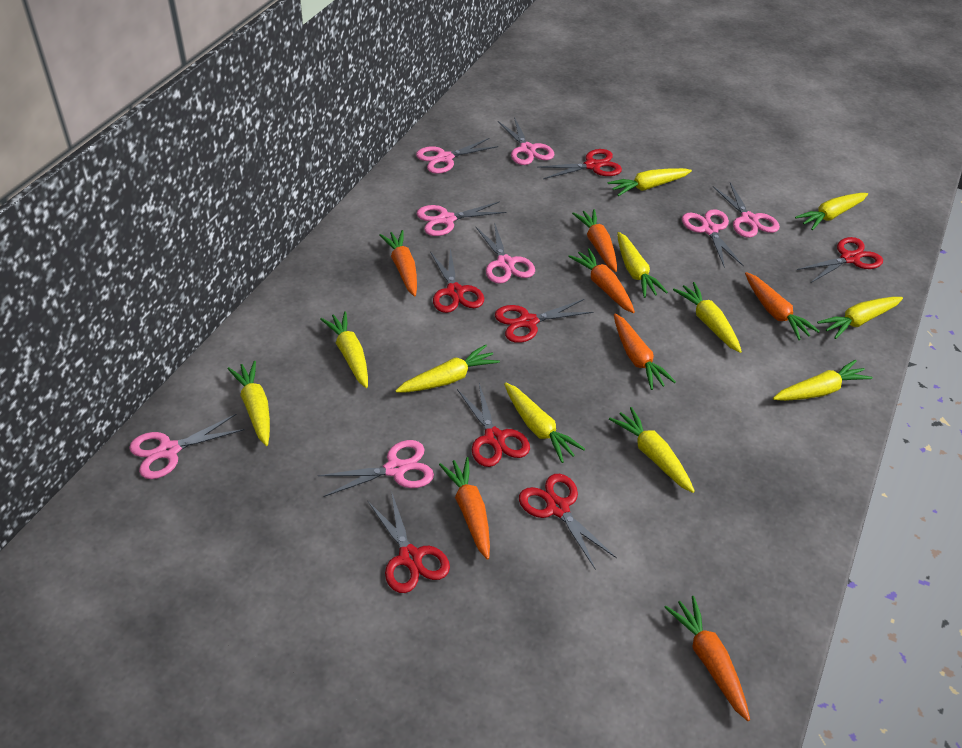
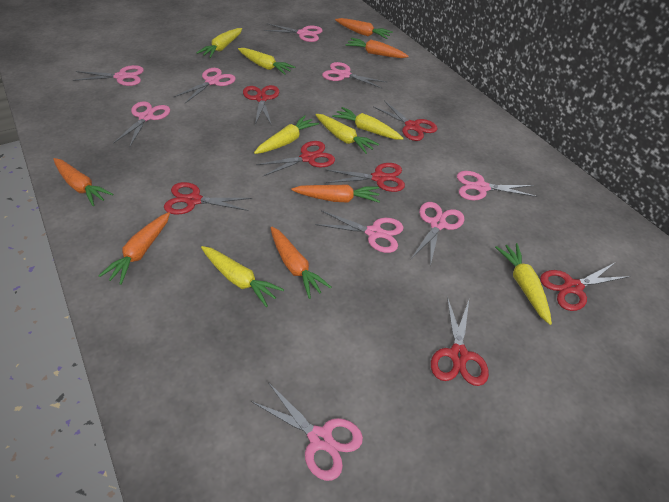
orange carrot: [379,230,417,296] [439,457,490,560] [568,248,635,313] [572,209,617,272] [614,313,676,390] [664,596,750,721] [745,272,820,340] = 7 -> [53,158,113,206] [98,212,170,285] [270,226,331,299] [291,184,380,203] [335,18,393,39] [346,38,409,58] = 6
pink scissors: [129,414,245,479] [318,440,434,497] [416,138,499,174] [417,201,507,236] [476,222,535,284] [498,117,554,165] [682,209,744,268] [713,182,780,238] = 8 -> [73,65,144,86] [113,101,170,146] [174,68,236,103] [251,382,363,481] [264,23,323,42] [315,211,404,253] [322,62,386,88] [411,202,464,266] [457,171,538,200] = 9
yellow carrot: [227,361,270,446] [320,311,368,388] [395,344,500,393] [504,382,585,463] [608,168,692,196] [609,407,695,493] [617,232,668,298] [673,282,742,353] [773,359,873,401] [795,193,868,230] [817,297,903,339] = 11 -> [196,28,242,58] [201,246,284,307] [238,48,295,75] [254,115,319,154] [315,114,379,154] [332,107,404,140] [495,243,552,325] = 7

